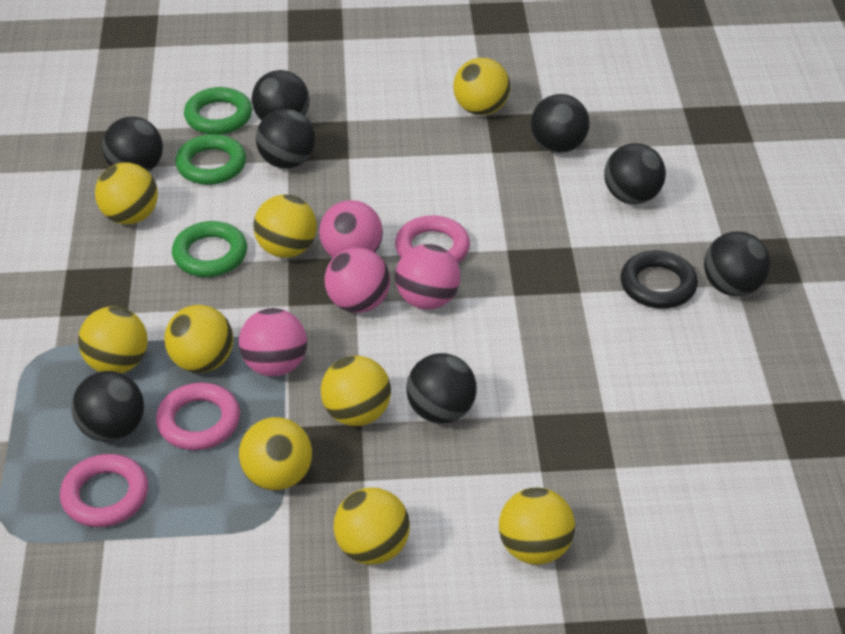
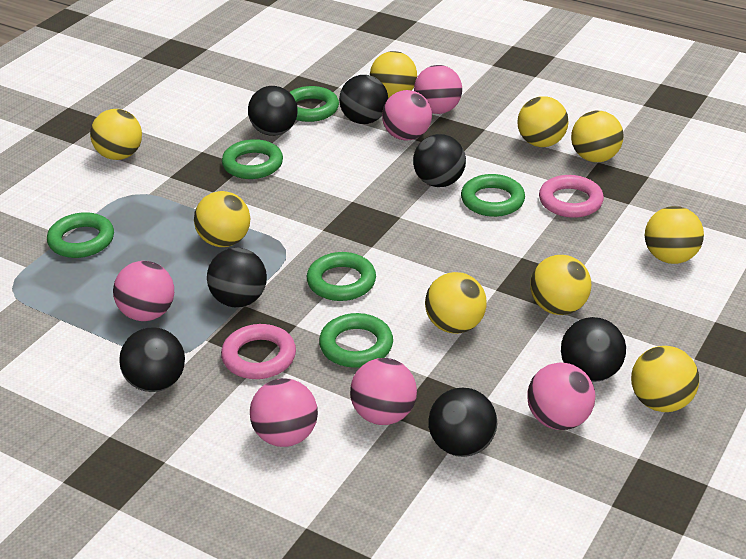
black ball: [72,371,144,442] [102,117,163,172] [252,70,310,121] [256,109,315,169] [406,353,477,423] [531,94,590,153] [604,143,666,204] [704,232,770,296] = 8 -> [119,327,185,392] [207,248,267,307] [248,86,298,136] [339,75,388,124] [413,134,466,187] [428,388,497,457] [561,317,626,382] = 7
black ring: [620,251,698,308] = 1 -> none = 0
green ring: [172,221,247,277] [175,134,246,185] [184,87,252,135] = 3 -> [47,212,114,258] [222,139,283,179] [290,86,339,122] [307,252,376,301] [319,313,393,368] [461,174,525,217] = 6
pink ball: [239,308,307,377] [319,200,383,258] [325,247,390,313] [395,244,460,310] = 4 -> [113,261,174,321] [250,378,318,447] [350,358,417,425] [382,90,432,141] [414,65,462,114] [527,363,595,430] = 6
pink ring: [60,454,148,527] [156,383,240,450] [395,215,470,263] = 3 -> [221,324,296,379] [539,175,604,218] = 2

